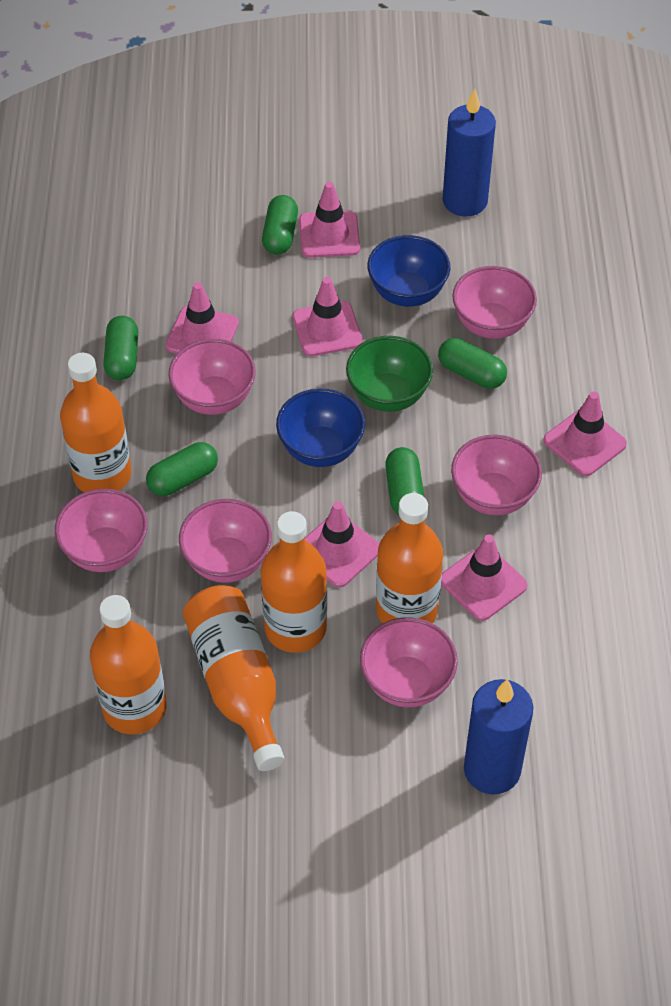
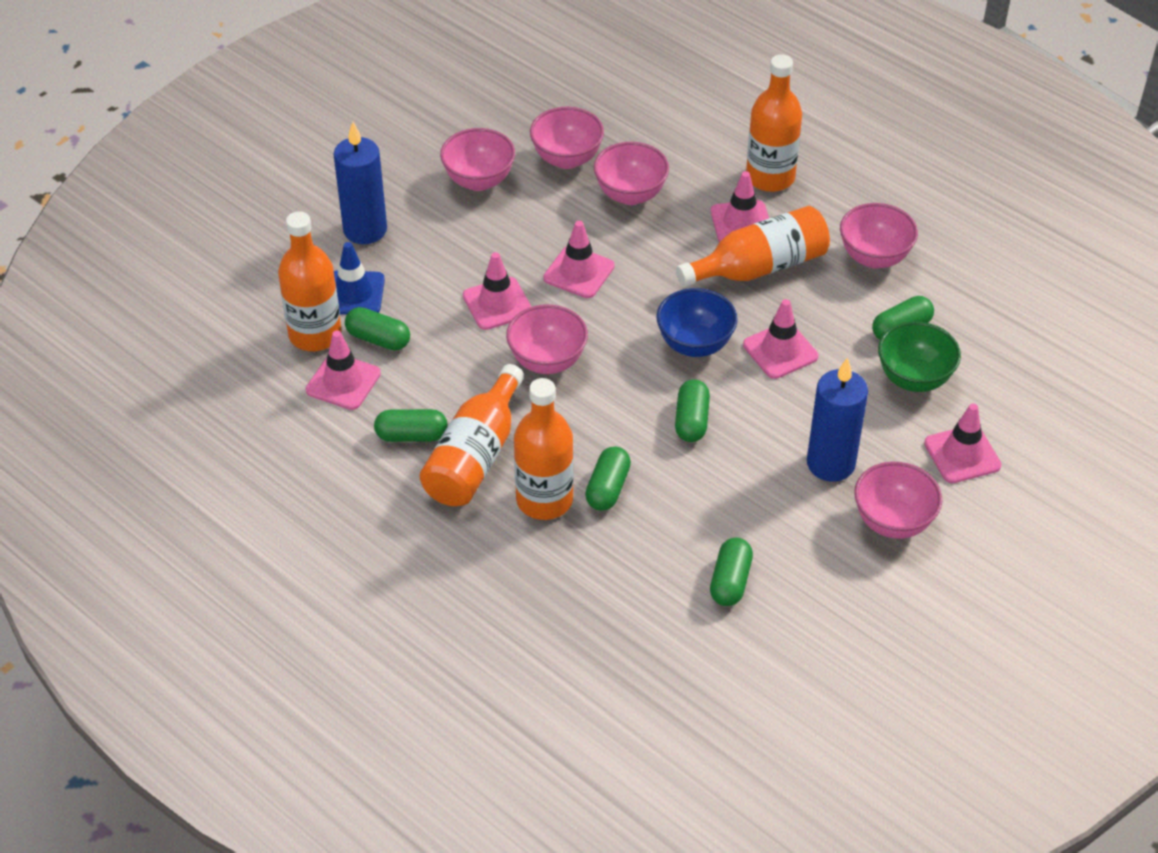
blue bowl: [276,388,365,467] [367,235,451,307] = 2 -> [656,288,738,357] = 1
blue traffic cone: none = 0 -> [334,242,385,315] = 1
green capsule: [103,316,138,380] [146,442,218,496] [262,195,298,254] [385,447,424,515] [438,338,507,389] = 5 -> [345,307,410,350] [374,409,448,442] [585,446,631,511] [675,379,710,442] [710,537,753,606] [872,296,934,340] = 6

